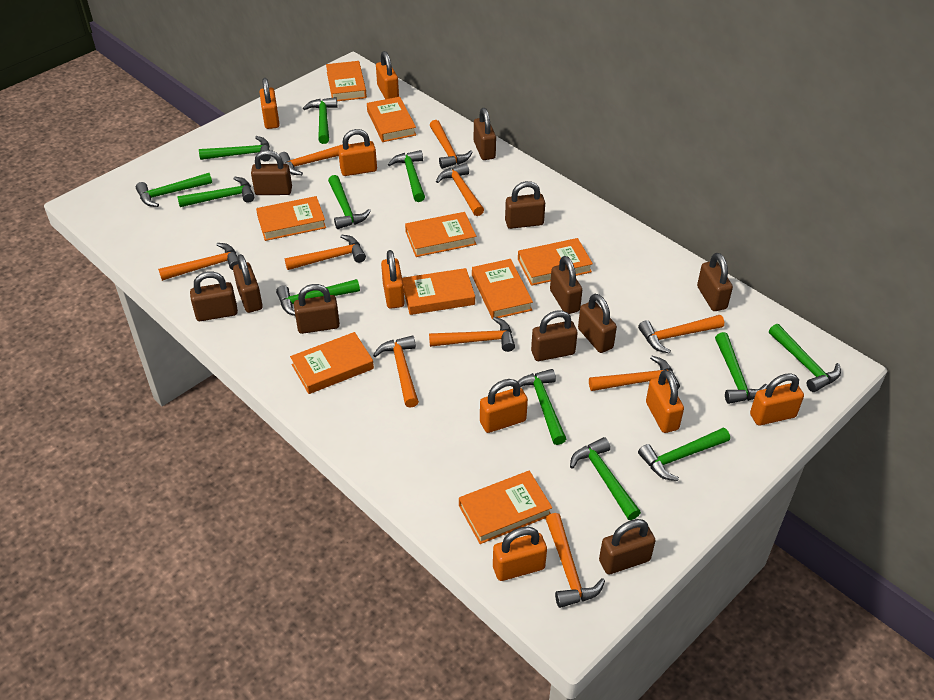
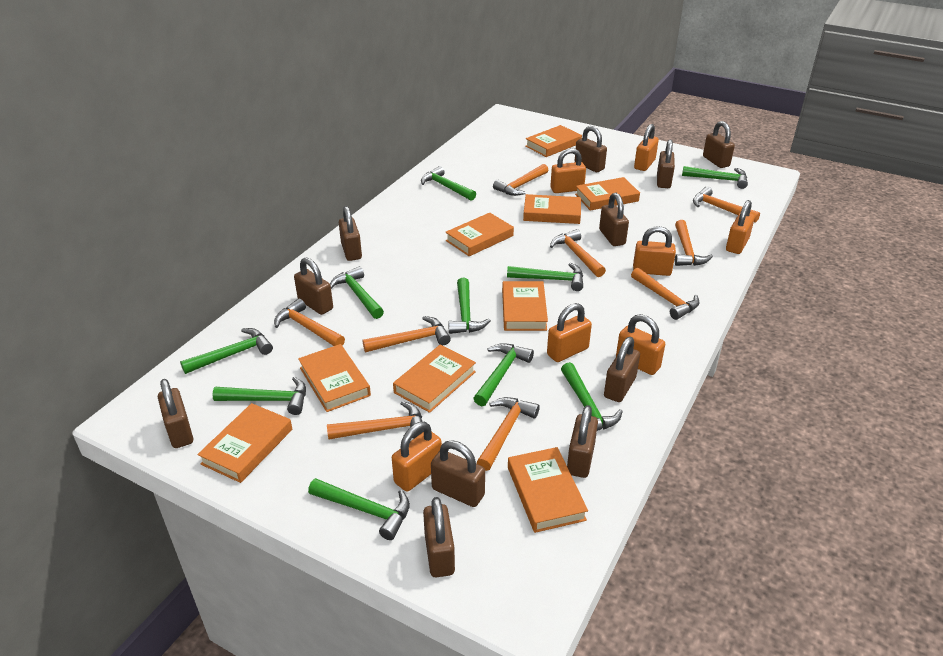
green hammer: [136,173,212,207] [177,177,254,207] [199,136,271,161] [276,279,360,316] [303,97,338,144] [328,175,371,229] [388,150,425,202] [518,369,566,445] [570,437,641,520] [638,428,730,481] [715,332,768,404] [769,324,841,392] = 12 -> [180,328,273,374] [212,377,306,415] [308,478,410,540] [330,266,384,319] [421,166,476,201] [448,278,491,334] [473,343,534,406] [507,263,583,291] [561,362,623,431] [682,166,748,189] = 10
orange hammer: [158,243,238,281] [279,144,343,175] [284,235,366,270] [373,335,419,408] [429,317,515,352] [430,120,472,169] [436,163,484,216] [546,513,605,608] [589,356,680,391] [638,315,724,354] = 10 -> [274,299,345,346] [327,401,424,439] [363,316,451,352] [477,397,540,471] [493,164,548,196] [550,229,606,277] [631,268,700,320] [675,220,713,266] [693,187,760,223] = 9
orange padlock: [260,78,280,129] [338,129,377,176] [376,51,399,99] [381,250,404,309] [480,379,528,433] [493,527,547,581] [646,370,684,433] [750,373,804,425] = 8 -> [392,422,442,492] [547,303,592,362] [550,148,586,193] [616,314,665,375] [633,226,676,276] [634,124,659,171] [726,200,755,254] = 7

